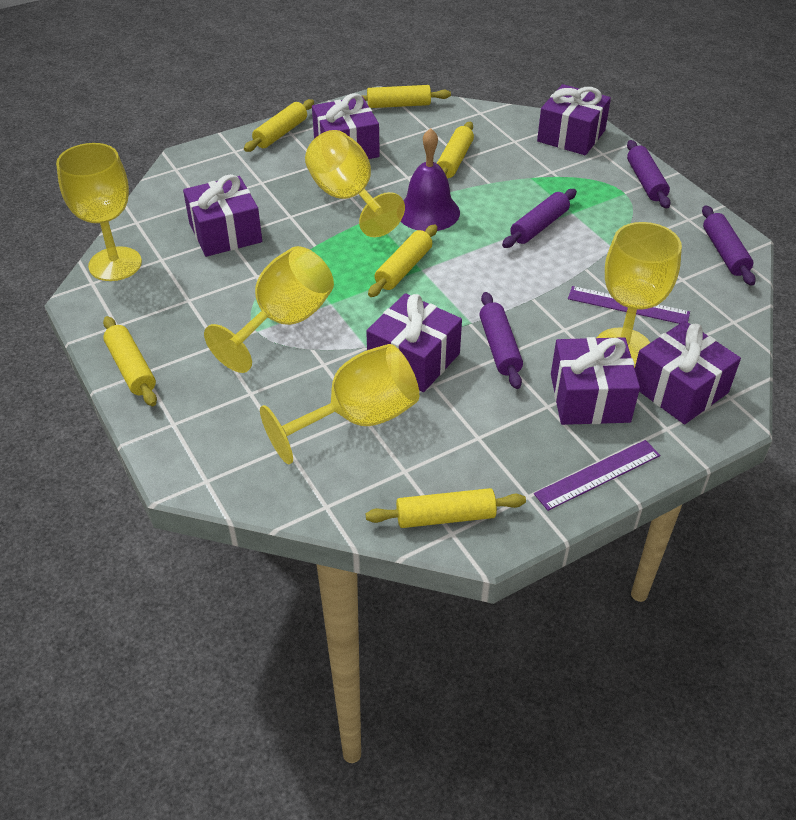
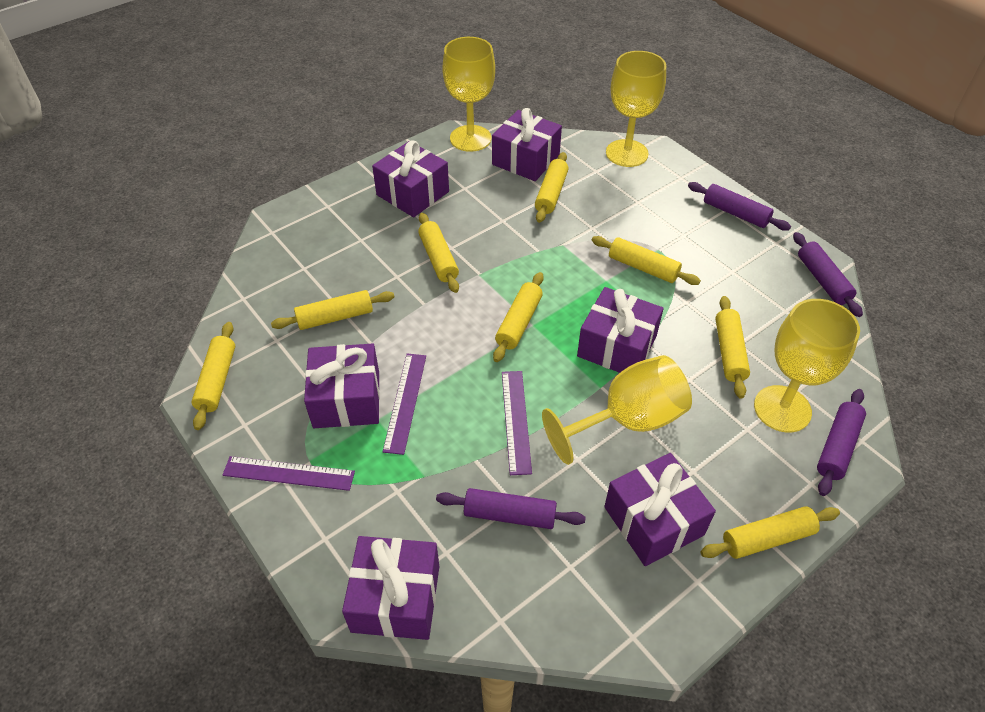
purple bell: [401,128,460,231] = 1 -> none = 0
purple ruler: [534,440,660,511] [568,286,690,324] = 2 -> [223,456,355,491] [383,354,426,455] [502,371,532,475] = 3
yellow goblet: [56,143,142,281] [204,246,334,373] [260,344,419,465] [305,130,405,237] [597,222,682,368] = 5 -> [442,37,495,152] [542,355,692,465] [606,51,666,167] [754,299,860,433] = 4
yellow rolling pin: [103,316,157,406] [244,99,314,152] [361,85,451,108] [366,488,526,528] [368,225,437,297] [437,122,474,178] = 6 -> [192,322,235,430] [271,290,395,330] [418,213,459,293] [493,272,544,362] [535,152,568,223] [592,236,701,285] [700,506,840,559] [715,296,750,398] = 8

